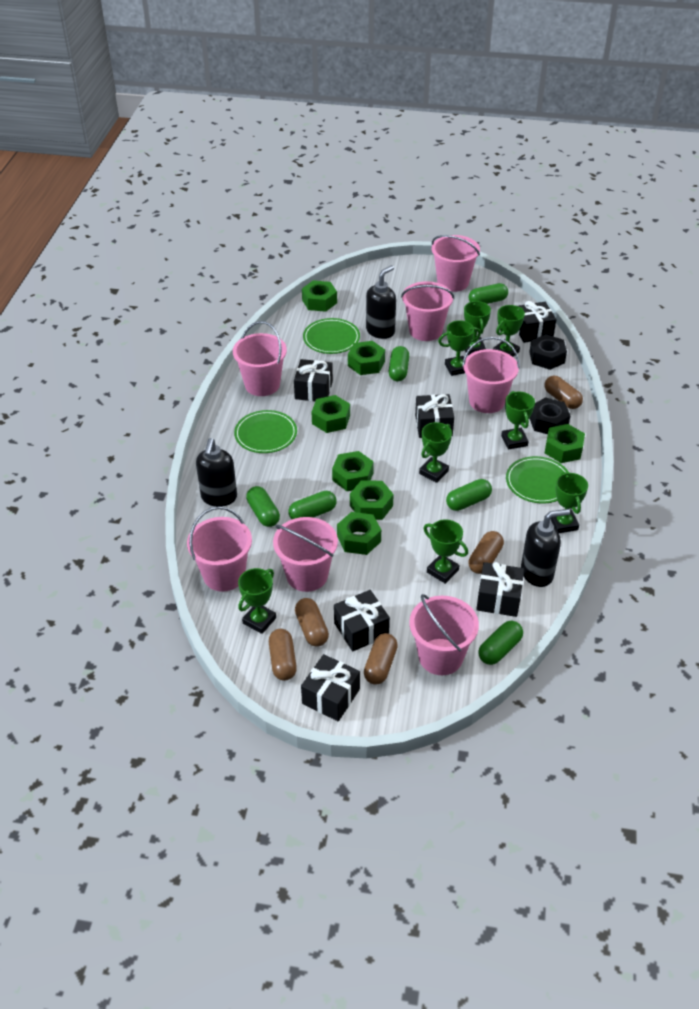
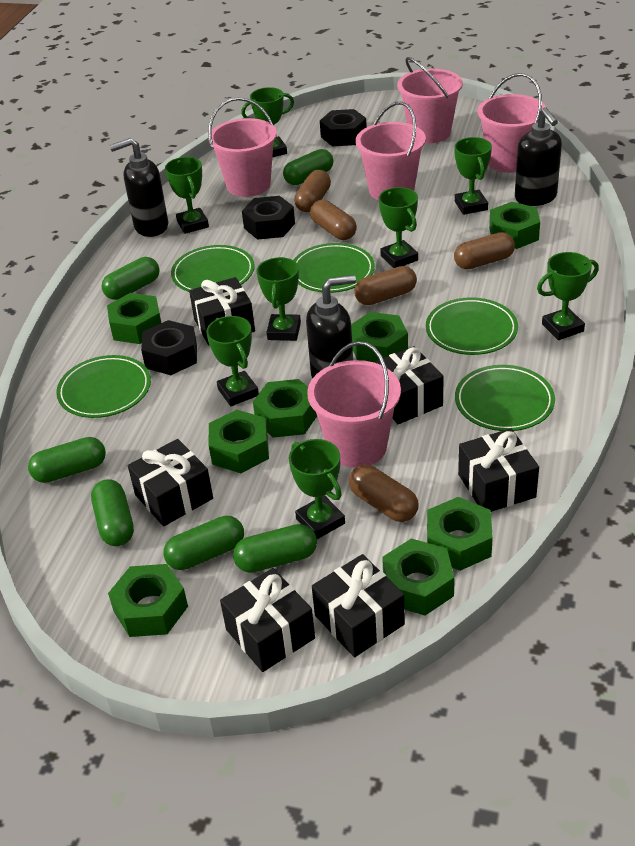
black nut: [529,334,567,370] [529,397,570,434] = 2 -> [141,320,197,375] [242,196,295,240] [320,109,367,146] = 3
green nut: [302,280,337,312] [312,395,350,433] [332,451,374,491] [337,512,381,555] [348,341,385,375] [350,481,394,520] [545,424,585,463] = 7 -> [107,293,161,344] [108,564,188,637] [209,410,269,473] [253,379,317,438] [351,312,408,362] [382,539,455,616] [427,497,493,571] [489,202,540,249] = 8
green plate: [234,410,297,453] [303,318,360,354] [506,456,569,504] = 3 -> [56,355,151,418] [171,245,255,292] [293,243,375,293] [426,297,518,355] [455,365,555,431] = 5
pink bucket: [187,506,252,592] [233,321,287,396] [273,517,338,592] [401,281,454,341] [409,594,479,675] [432,235,480,292] [462,337,520,413] = 7 -> [208,97,277,197] [307,341,401,468] [356,102,426,200] [397,57,463,143] [478,73,546,173] = 5

